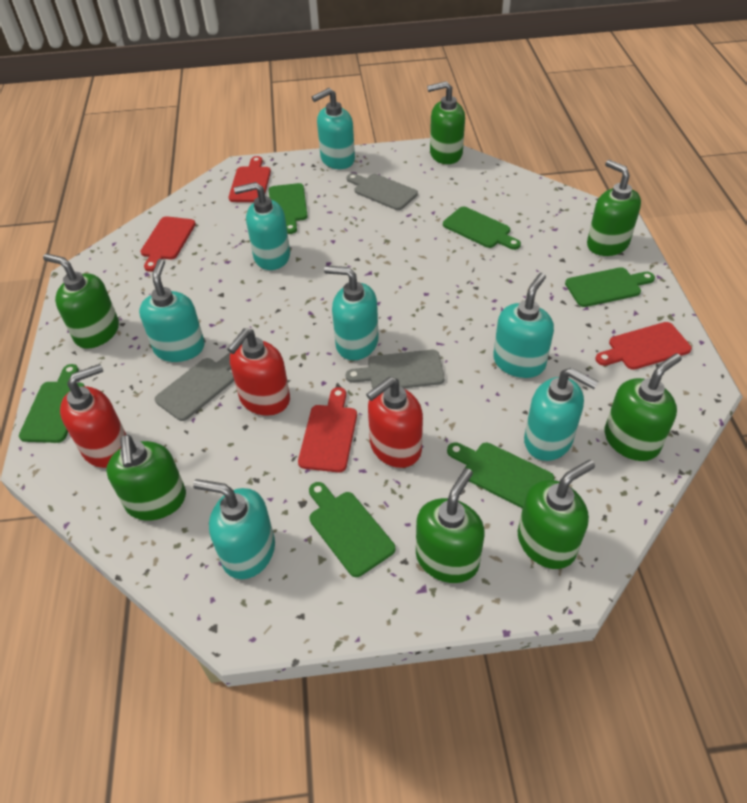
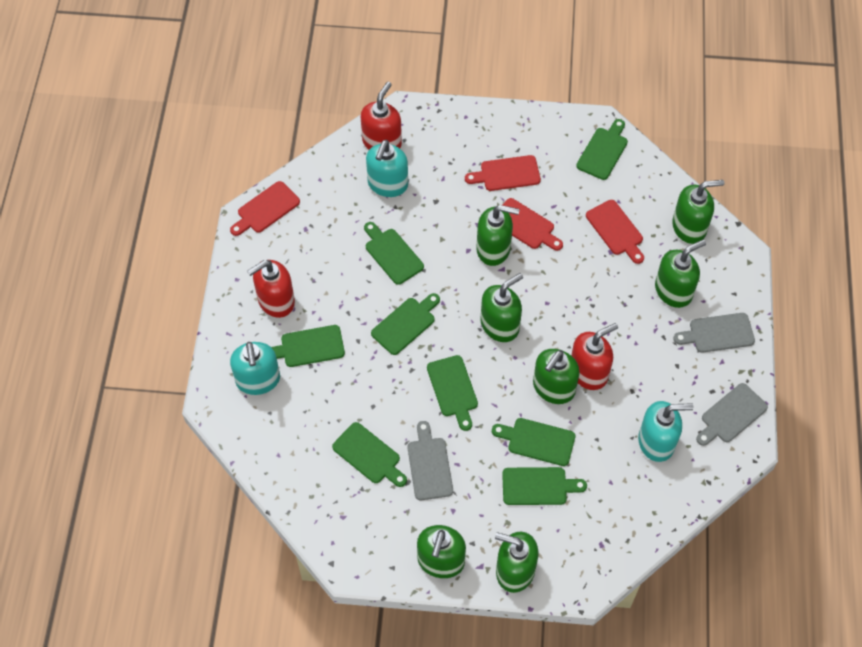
green cutting board: [19,364,85,443] [269,183,308,234] [309,482,395,577] [443,207,521,250] [447,442,554,508] [565,267,655,307] = 6 -> [271,325,345,367] [332,422,407,487] [364,222,424,285] [371,293,440,355] [427,355,478,431] [492,418,575,466] [502,467,587,505] [576,119,628,180] = 8
turquoise soap dispenser: [139,259,205,362] [193,479,275,579] [234,182,290,270] [312,88,355,169] [324,266,378,360] [493,273,554,378] [524,368,598,461] = 7 -> [230,342,280,395] [366,140,408,197] [638,401,694,462] = 3

